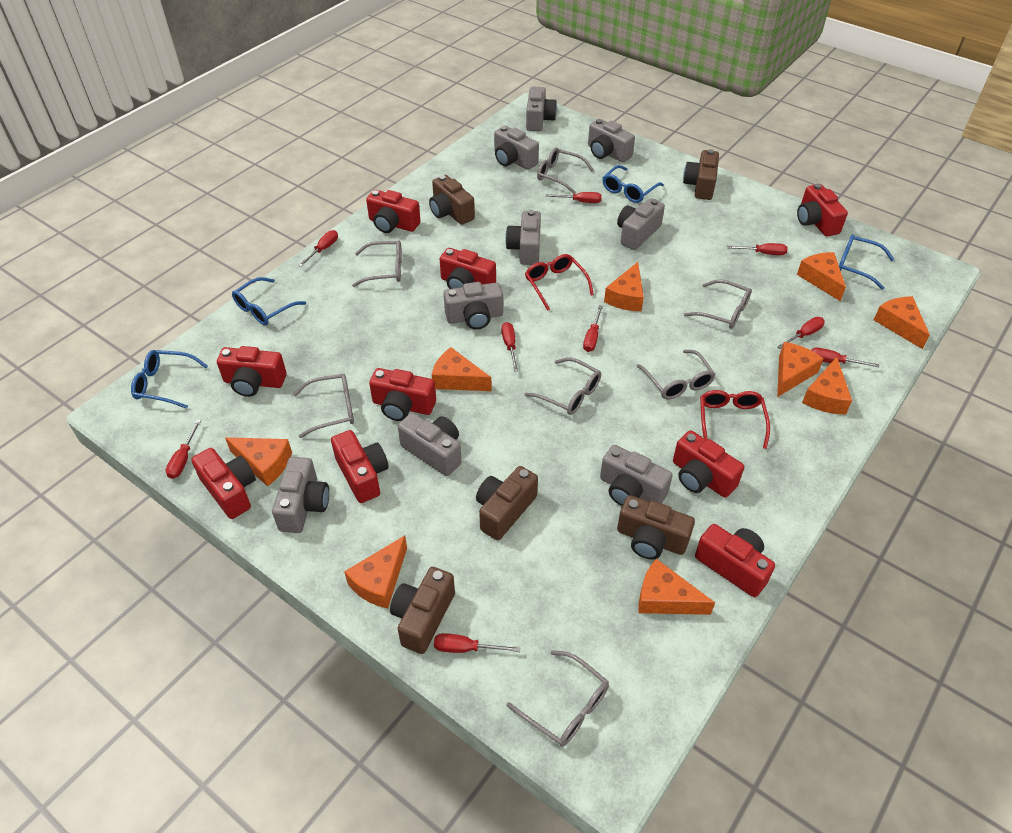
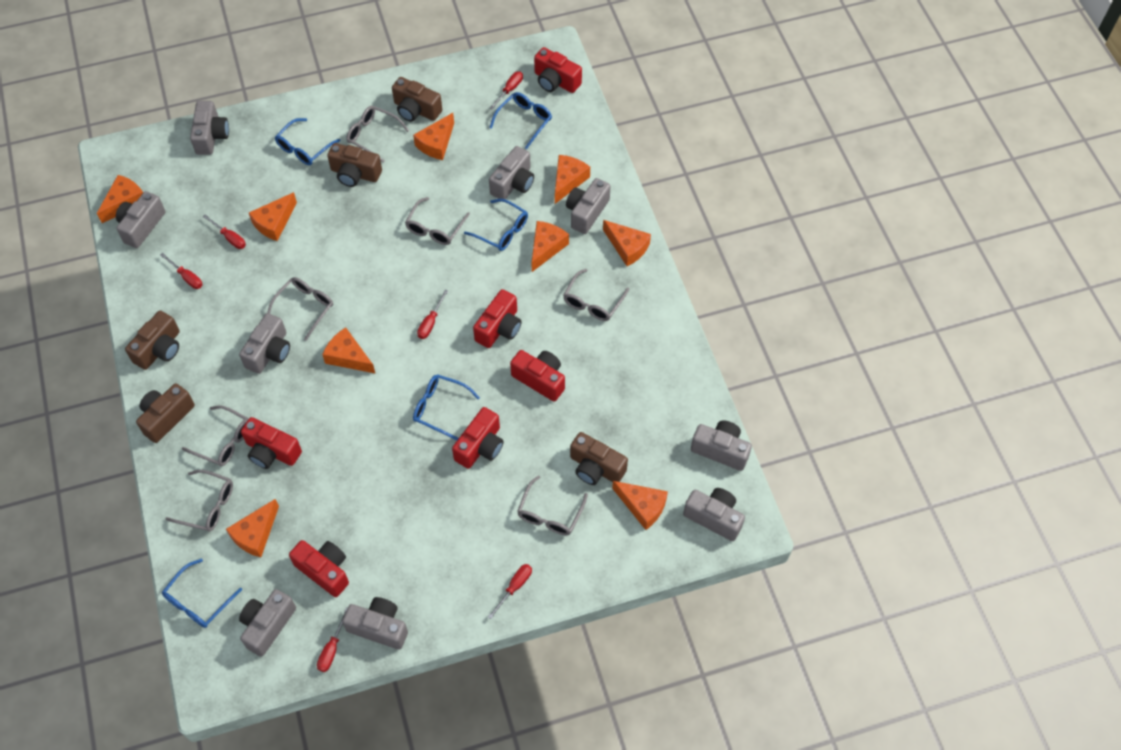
blue glasses: [131,350,208,409] [232,277,306,325] [602,165,664,203] [839,235,894,290] = 4 -> [162,558,242,628] [275,118,340,165] [413,374,480,440] [464,199,528,251] [489,92,552,149] = 5
red camera: [191,448,256,519] [217,346,287,397] [331,430,389,503] [366,190,420,233] [369,368,436,421] [440,248,496,289] [673,430,744,498] [695,524,775,597] [797,184,848,237] = 9 -> [241,417,302,469] [289,540,349,597] [452,407,504,469] [473,289,522,348] [510,350,565,402] [534,47,582,93] = 6
red glasses: [525,254,594,311] [700,390,770,449] = 2 -> none = 0
red screwdriver: [166,419,201,479] [298,230,338,267] [434,633,520,653] [501,322,518,371] [546,192,602,203] [583,306,603,352] [727,243,788,255] [777,317,825,349] [811,348,879,367] = 9 -> [160,253,202,289] [203,214,246,249] [317,607,347,672] [417,290,448,339] [488,564,532,619] [490,71,523,109] = 6

